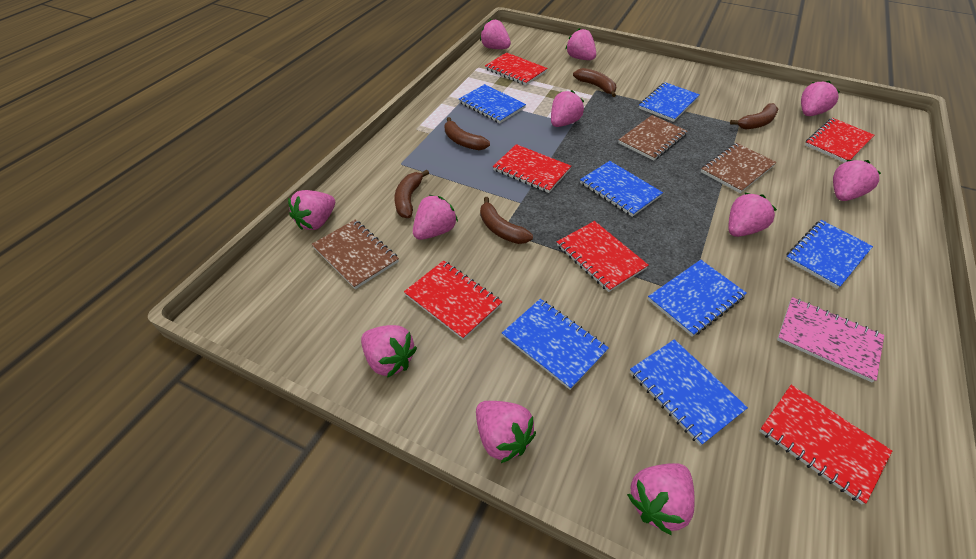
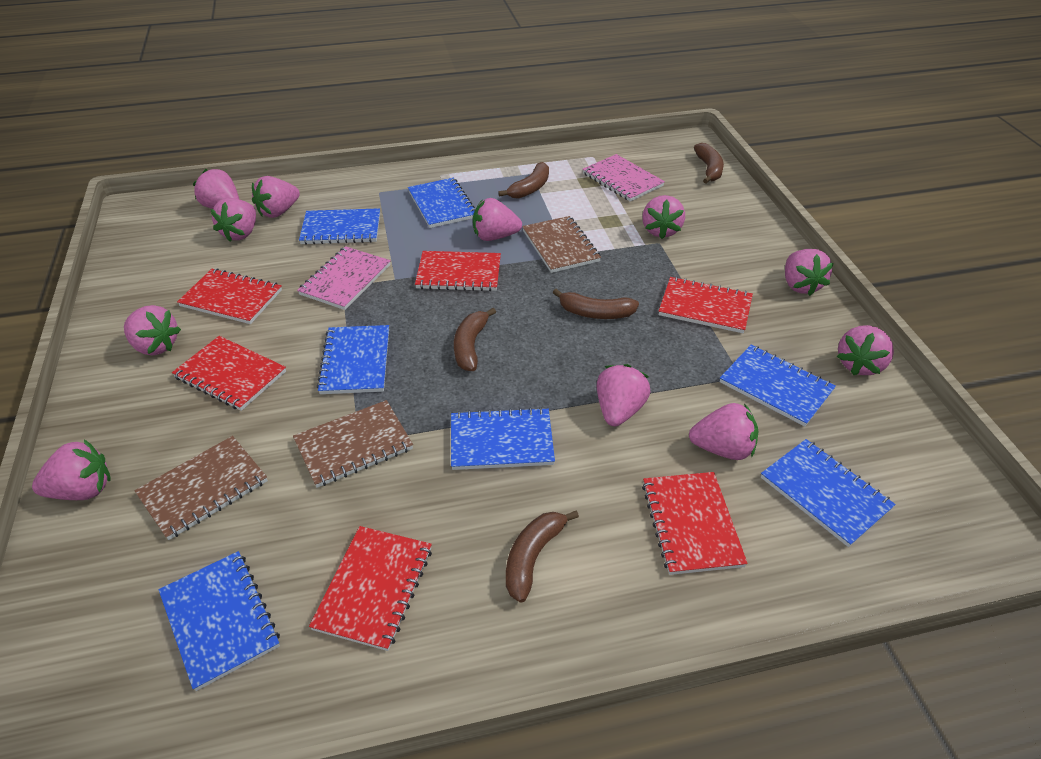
pink notebook: [777,297,884,383] = 1 -> [297,246,391,310] [582,154,665,202] = 2

